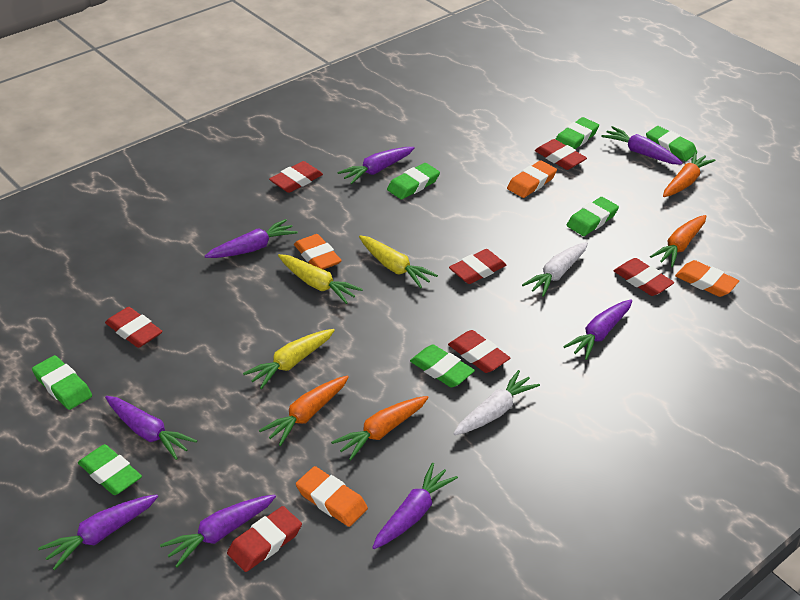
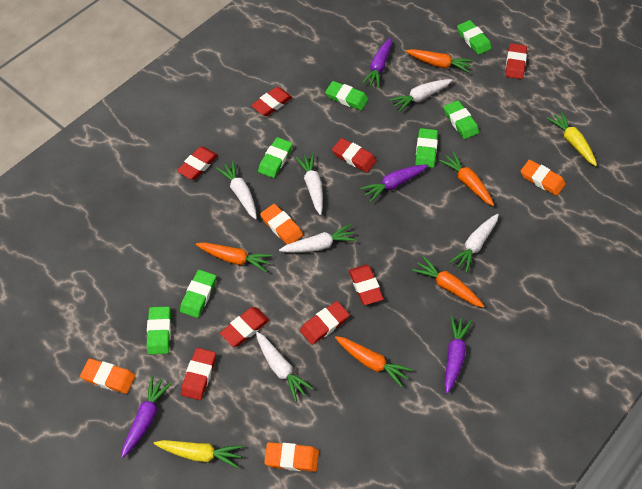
orange carrot: [259,376,349,446] [331,396,428,460] [650,215,706,267] [663,152,716,197] = 4 -> [196,242,273,272] [335,336,413,387] [406,49,473,73] [412,256,485,308] [439,151,494,206] = 5
purple carrot: [38,495,158,570] [105,396,197,460] [160,495,276,567] [205,219,298,258] [337,147,415,184] [372,463,458,549] [563,299,632,360] [601,126,683,165] = 8 -> [121,376,172,458] [360,164,428,202] [362,38,392,88] [445,316,472,394] = 4
red eraser: [105,307,163,348] [227,506,302,572] [269,161,323,193] [448,330,510,373] [449,249,507,284] [535,139,587,170] [614,258,674,296] = 7 -> [177,147,218,180] [181,348,216,400] [220,307,269,347] [251,87,292,116] [300,301,349,345] [332,138,377,172] [349,265,384,305] [505,43,527,79] = 8
white carrot: [453,370,540,435] [522,242,588,297] = 2 -> [216,161,257,219] [256,332,314,401] [279,224,357,252] [295,153,323,215] [389,79,453,112] [449,214,499,273] = 6
yellow carrot: [243,329,335,389] [278,254,363,304] [359,235,438,288] = 3 -> [154,440,243,468] [547,111,597,166] = 2

